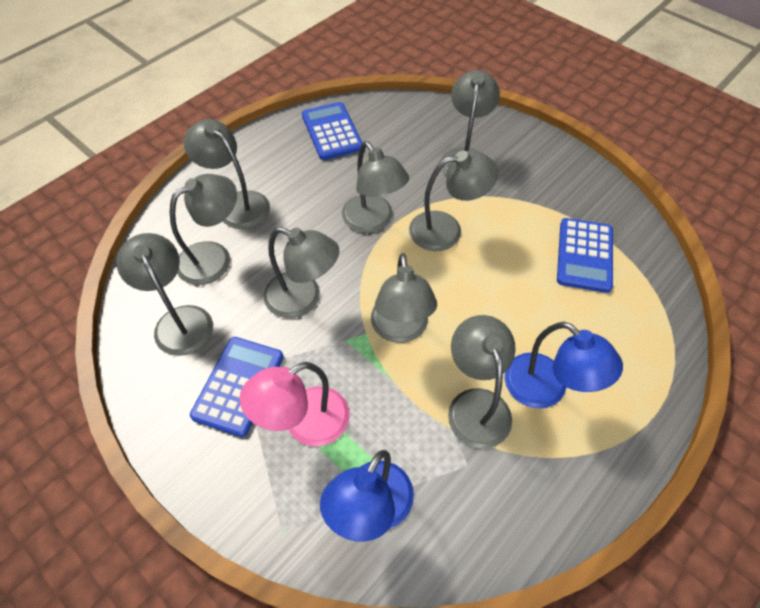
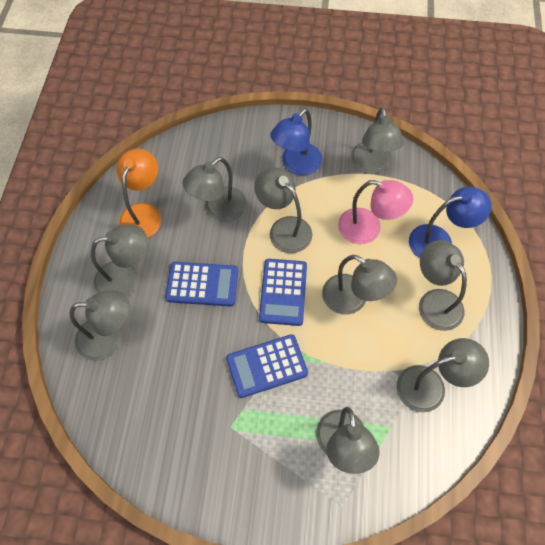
orange lamp: none = 0 -> [117,149,161,238] = 1

